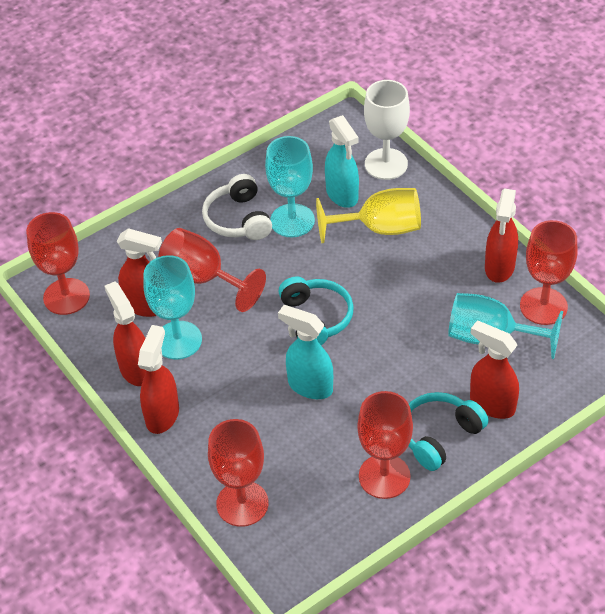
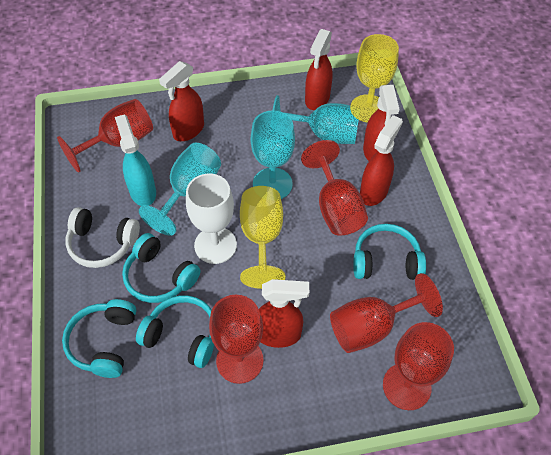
turquoise headphones: [279,277,354,345] [409,392,488,471] = 2 -> [62,299,136,378] [122,233,200,303] [136,295,214,368] [353,224,426,280] = 4
turquoise spray bottle: [278,305,333,399] [325,115,359,208] = 2 -> [115,114,156,206] = 1
yellow goblet: [316,188,421,243] = 1 -> [240,186,286,289] [351,34,399,123] = 2

